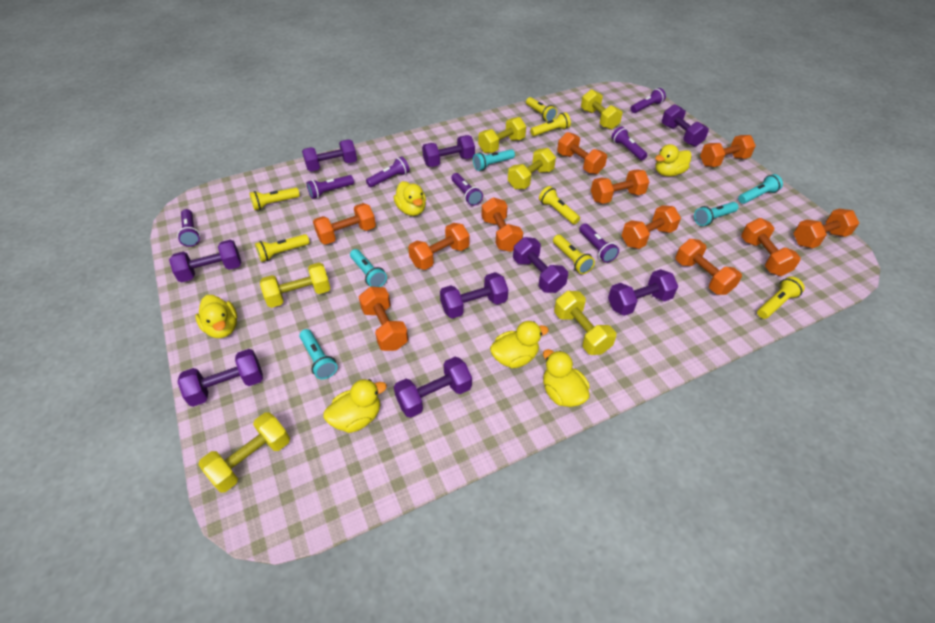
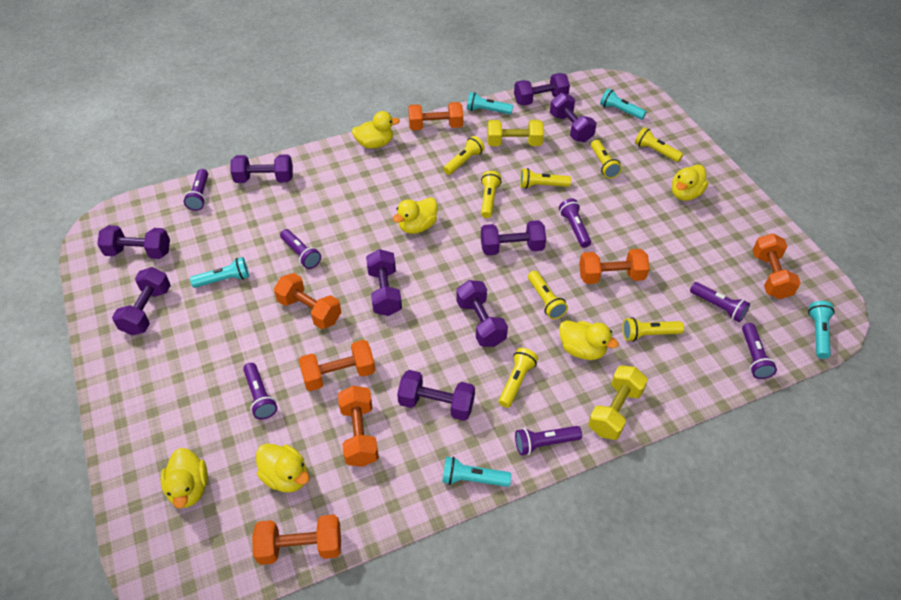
orange dumbbell: [313,203,376,245] [359,286,409,351] [408,223,470,270] [481,197,523,252] [557,132,607,174] [591,169,649,204] [621,205,681,249] [676,239,742,295] [700,135,756,167] [741,218,801,276] [793,209,859,248] = 11 -> [252,515,341,565] [274,273,341,329] [299,340,375,391] [338,386,379,467] [408,102,463,130] [579,249,650,284] [753,233,801,299] = 7
yellow dumbbell: [198,412,290,493] [260,262,331,308] [478,117,526,153] [508,148,556,189] [554,291,616,355] [581,89,623,130] = 6 -> [487,120,544,146] [588,365,648,440] = 2
yellow flashlight: [249,188,300,210] [255,234,310,262] [526,97,557,122] [530,112,571,136] [539,186,580,225] [553,235,595,274] [757,276,805,319] = 7 -> [443,136,485,175] [481,171,501,218] [498,348,538,408] [520,168,571,189] [528,271,568,319] [591,140,622,179] [622,317,684,342] [635,127,683,162] = 8

